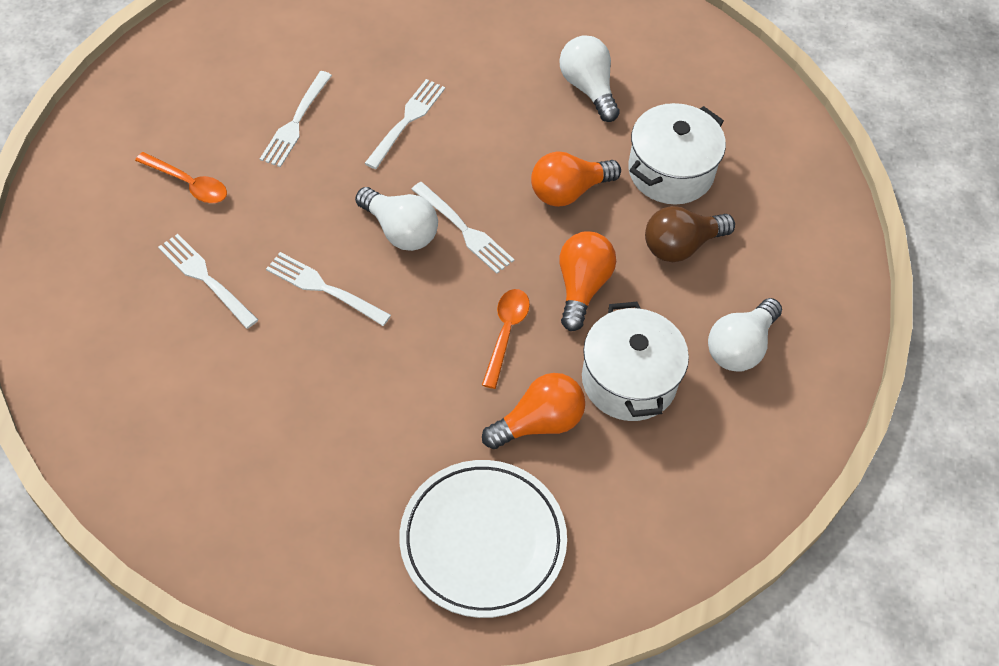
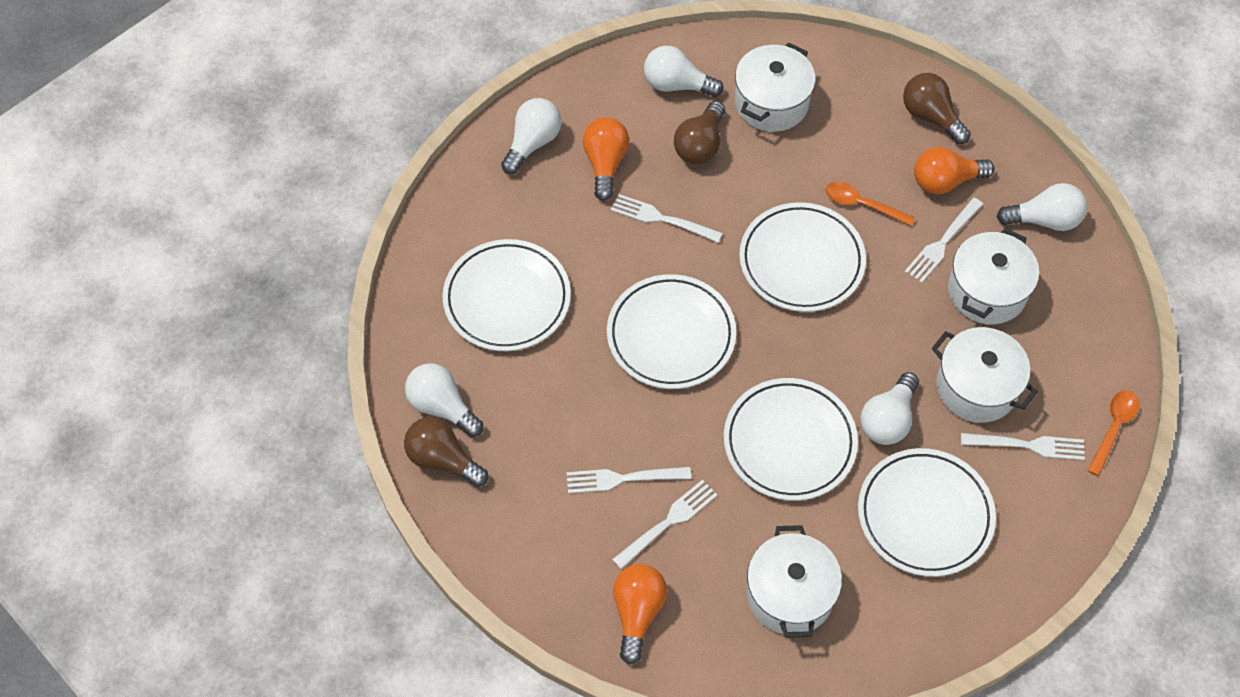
brown light bulb: [645,206,735,262] = 1 -> [404,417,488,487] [674,101,725,164] [903,73,971,144] = 3
white light bulb: [355,187,438,251] [559,35,620,122] [708,298,782,372] = 3 -> [405,363,483,437] [501,98,562,174] [644,46,724,97] [860,372,919,445] [997,183,1087,231] = 5
white plate: [399,460,567,618] = 1 -> [442,239,571,351] [607,274,736,389] [724,378,858,501] [739,202,866,312] [858,448,996,577] = 5
white pot: [582,302,689,421] [628,103,726,204] = 2 -> [735,42,816,132] [747,525,842,638] [932,327,1038,423] [948,228,1039,324] = 4

